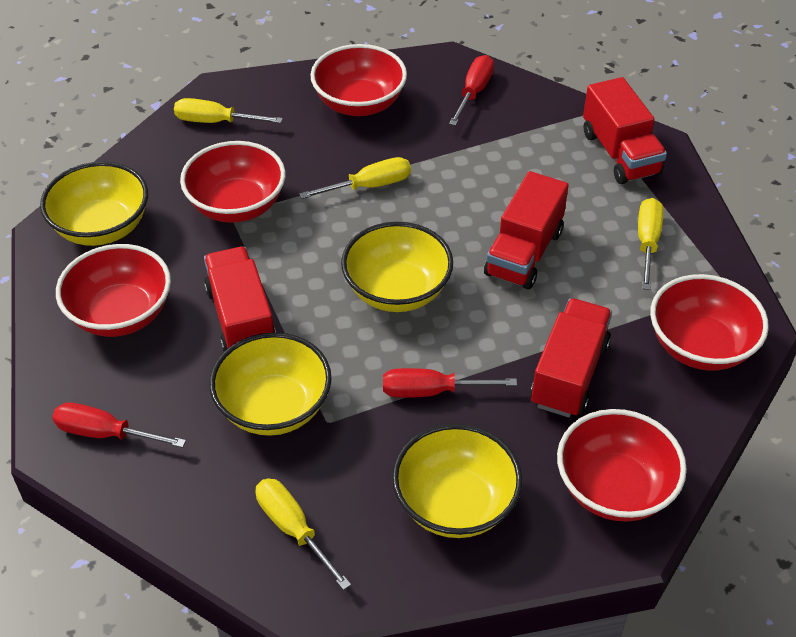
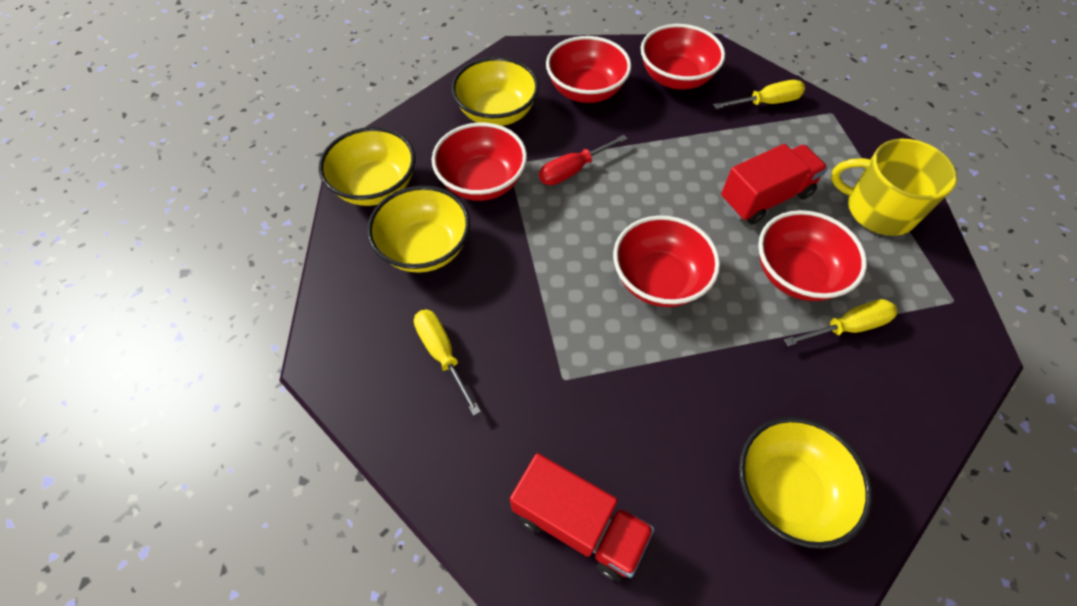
red screwdriver: [52,402,186,448] [383,368,517,398] [449,55,494,126] = 3 -> [539,135,628,185] = 1
red truck: [204,247,276,352] [484,171,569,289] [530,298,612,417] [583,77,667,184] = 4 -> [510,453,654,581] [721,144,828,225] = 2
yellow mug: none = 0 -> [831,139,957,236] = 1
yellow screwdriver: [174,98,283,123] [255,478,351,590] [299,157,411,199] [638,198,663,290] = 4 -> [414,310,481,416] [714,80,805,109] [784,299,898,346] = 3

